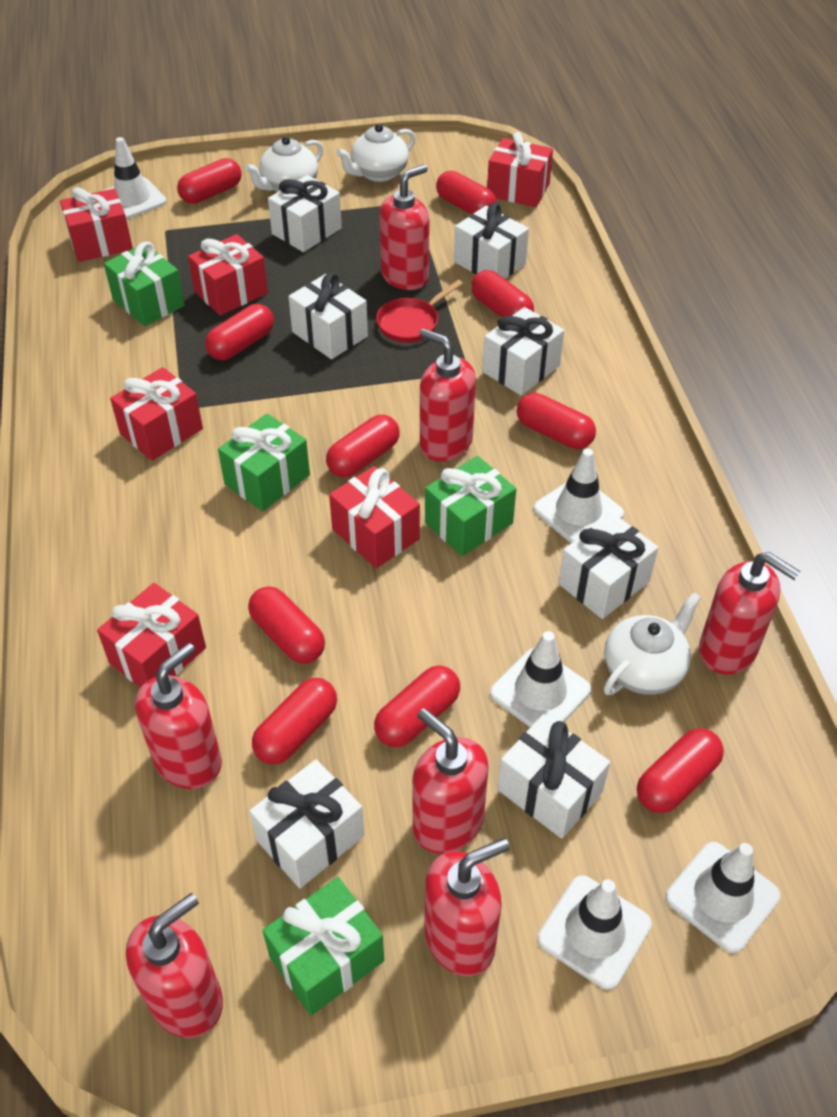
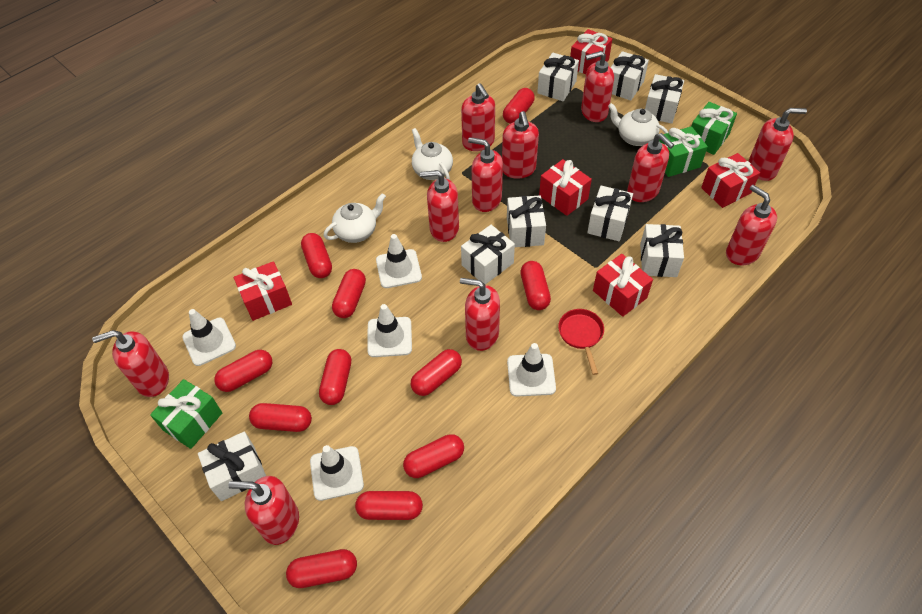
green gift: [104,241,185,326] [218,414,310,511] [262,877,384,1016] [425,456,516,556] = 4 -> [150,379,222,449] [659,126,708,177] [692,102,737,155] = 3
red capsule: [177,158,242,204] [205,304,274,360] [248,586,325,664] [252,678,337,764] [326,415,399,478] [374,666,460,747] [436,171,497,214] [471,270,534,317] [517,393,596,449] [637,728,724,813] = 10 -> [214,350,272,392] [249,403,312,432] [286,549,357,588] [301,233,332,278] [319,349,351,405] [332,269,366,318] [355,491,423,520] [403,434,464,478] [411,349,462,396] [503,88,535,124] [520,261,551,310] = 11
red gift: [60,187,133,262] [97,583,206,688] [110,367,203,461] [188,234,268,316] [329,466,420,568] [487,132,553,207] = 6 -> [234,261,292,321] [539,159,592,216] [570,29,612,75] [593,254,653,317] [701,153,760,208] = 5
red soap dispenser: [126,893,223,1038] [135,643,222,789] [379,164,429,290] [412,708,489,854] [419,328,476,462] [424,838,510,976] [699,552,800,675] = 7 -> [92,330,169,397] [228,476,299,545] [420,170,459,242] [460,278,500,351] [461,83,495,151] [468,137,503,212] [502,111,539,179] [581,51,614,122] [627,133,674,202] [726,185,777,265] [749,108,807,181] = 11
white gift: [249,759,364,888] [268,175,342,252] [288,272,368,359] [454,203,529,279] [483,307,564,396] [498,714,610,839] [559,513,658,619] = 7 -> [198,431,266,501] [461,225,515,285] [507,195,546,247] [537,53,579,101] [587,186,633,241] [611,51,649,101] [640,224,684,277] [645,74,684,124] = 8

